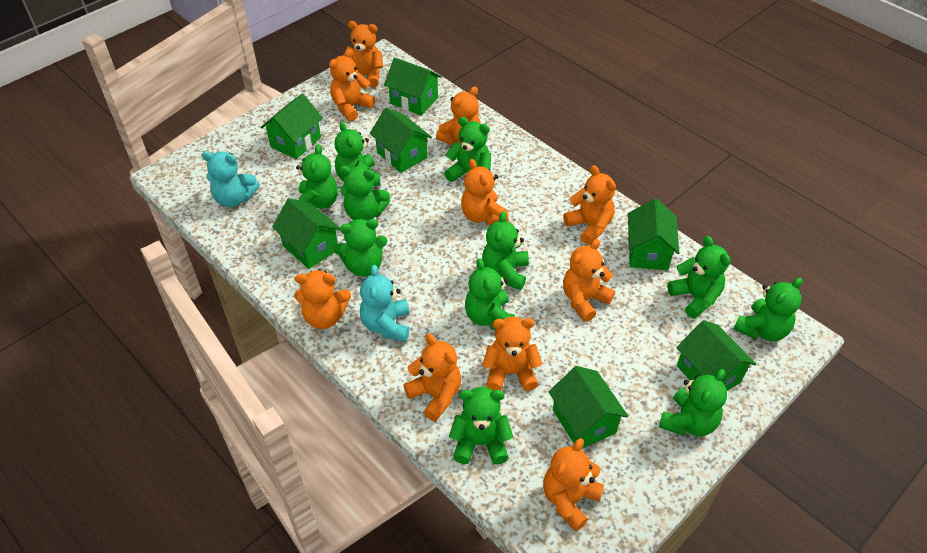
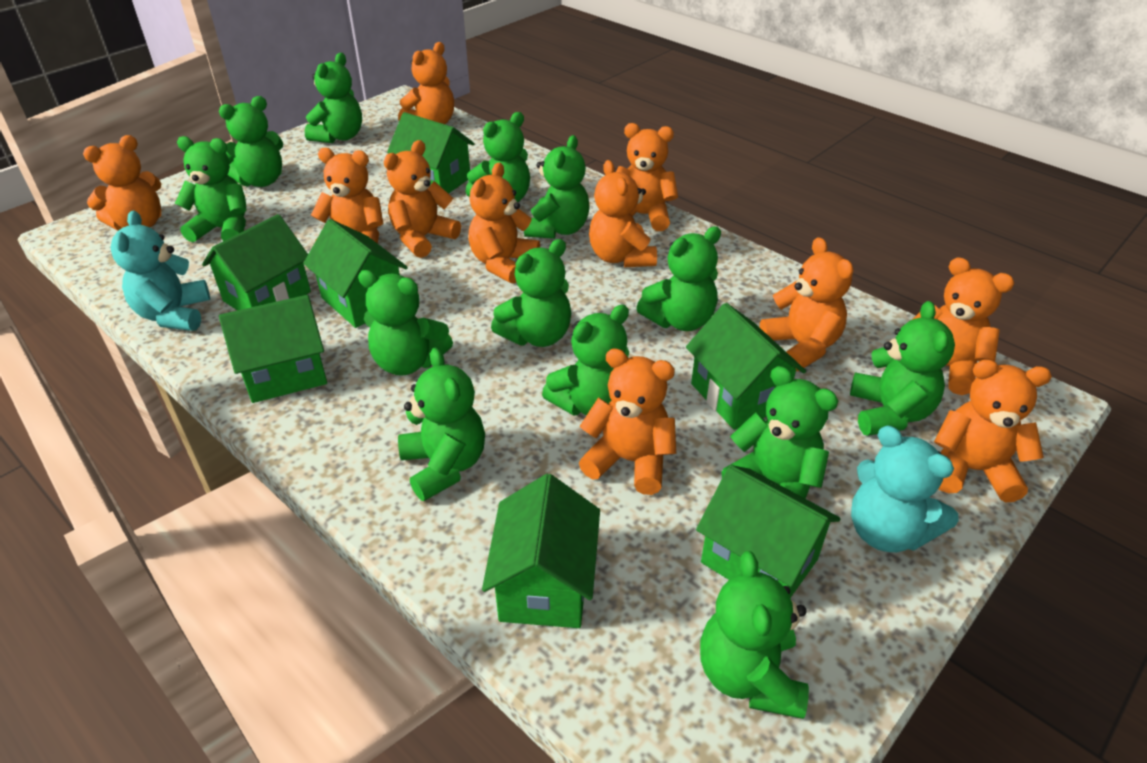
green teddy bear: [296,144,338,209] [334,121,380,186] [334,219,387,277] [340,166,390,221] [444,117,491,182] [449,387,513,464] [465,258,515,330] [482,211,529,290] [659,369,727,436] [667,236,731,319] [734,278,803,341] = 11 -> [175,136,246,242] [219,96,283,187] [305,53,362,143] [358,270,453,376] [398,348,485,501] [466,112,530,202] [491,239,571,347] [524,135,590,239] [542,305,629,416] [636,226,721,331] [700,551,809,719] [721,366,838,499] [850,301,955,436] = 13
orange teddy bear: [294,269,351,329] [329,49,375,121] [343,21,383,88] [403,334,461,422] [436,86,481,145] [461,159,508,225] [482,317,542,391] [543,438,604,531] [563,165,616,245] [563,239,615,322] = 10 -> [83,135,161,230] [311,148,383,244] [383,140,461,258] [398,42,454,124] [468,162,540,284] [579,348,676,495] [589,160,657,267] [616,123,678,231] [760,237,853,371] [912,257,1014,395] [934,359,1052,502] = 11

